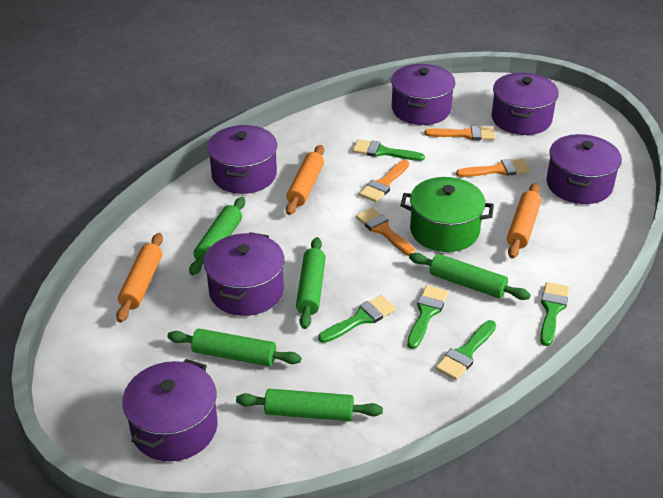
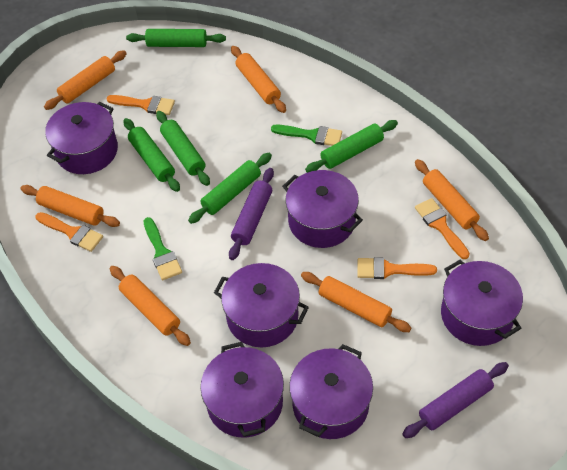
green brush: [319,295,396,343] [353,139,425,161] [407,285,448,349] [435,320,496,380] [540,282,569,346] = 5 -> [144,217,182,280] [271,125,342,146] = 2
green pot: [401,177,494,252] = 1 -> none = 0
orange rolling pin: [116,233,163,323] [286,145,324,215] [507,183,541,259] = 3 -> [21,185,120,227] [44,50,127,110] [110,266,191,346] [231,46,286,113] [301,272,411,332] [415,159,489,241] = 6
purple rolling pin: none = 0 -> [229,168,274,260] [402,362,509,438] = 2

